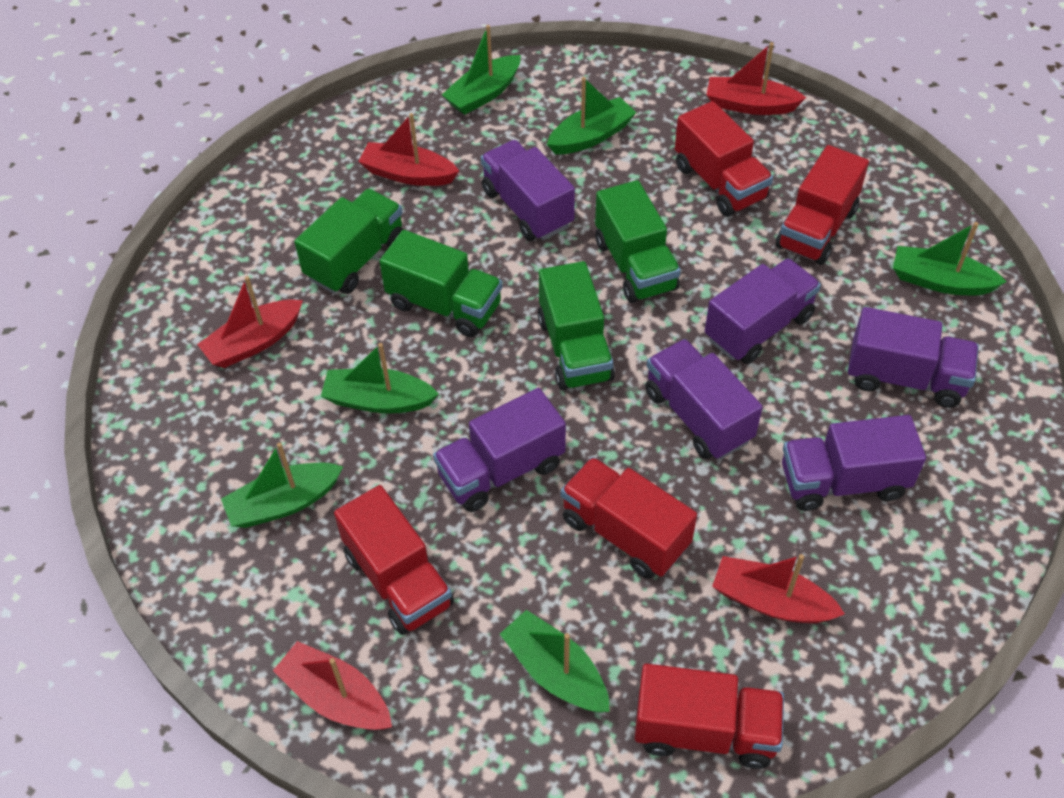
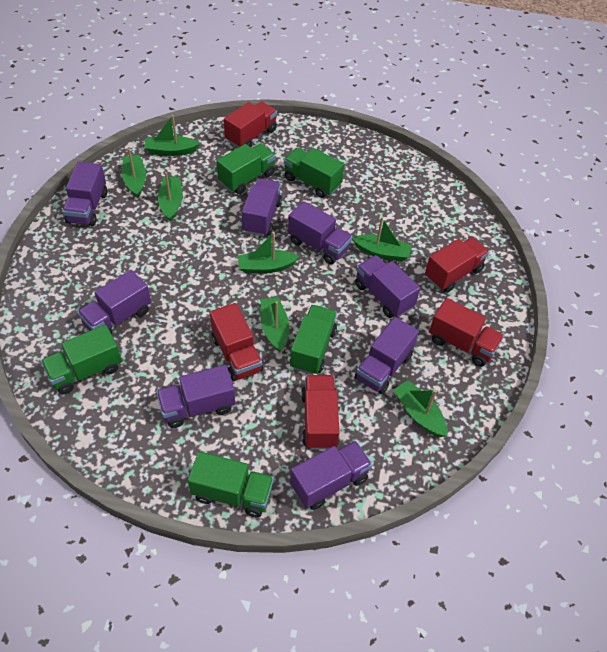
green boat: [221,442,343,528] [321,343,439,413] [442,25,521,115] [500,610,610,712] [547,77,637,154] [893,222,1007,295] = 6 -> [122,149,146,198] [145,115,200,156] [158,172,183,222] [238,232,300,273] [261,297,290,352] [352,217,412,261] [393,380,448,437] = 7
green truck: [294,189,403,294] [379,230,502,337] [538,261,615,390] [595,180,681,303] = 4 -> [41,325,122,394] [188,452,274,517] [217,143,276,194] [284,148,344,198] [290,305,337,375] = 5
purple truck: [433,388,566,512] [481,140,575,241] [645,339,763,459] [705,258,821,364] [782,415,926,511] [848,307,979,408] = 6 -> [62,162,107,226] [77,270,151,334] [156,365,235,428] [242,178,282,236] [288,201,352,264] [290,441,372,510] [355,255,420,318] [355,317,419,394] = 8
red boat: [197,276,303,368] [273,641,392,730] [358,113,459,186] [707,42,806,115] [712,554,845,623] = 5 -> none = 0

